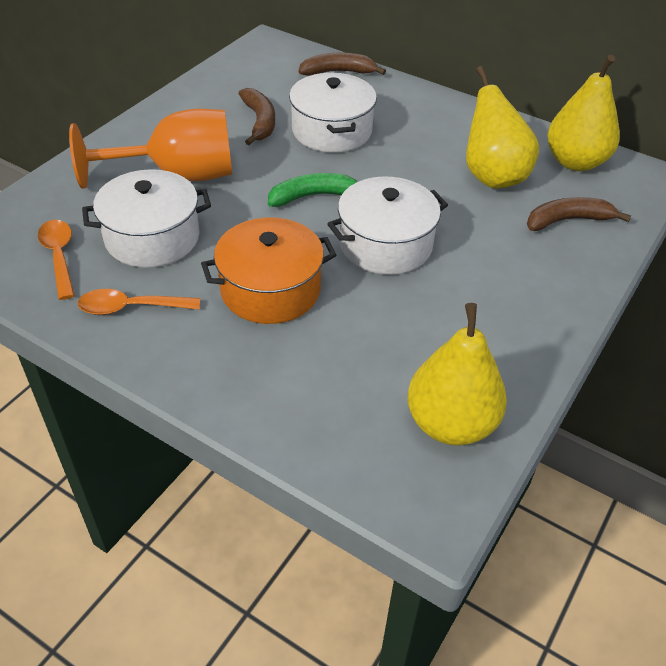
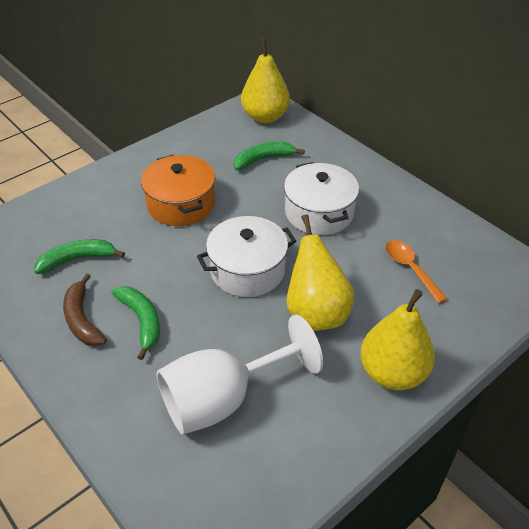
brown banana: [238,88,275,145] [298,53,386,76] [527,197,631,231] = 3 -> [63,273,107,346] = 1
green banana: [268,173,357,207] = 1 -> [34,239,125,274] [111,286,160,360] [234,142,305,171] = 3
orange goblet: [69,109,232,189] = 1 -> none = 0
orange spoon: [38,220,75,300] [77,289,200,315] = 2 -> [386,240,447,304] = 1
white goblet: none = 0 -> [156,314,323,435] = 1
white pot: [82,169,211,268] [289,73,377,153] [327,176,448,275] = 3 -> [197,216,296,297] [284,162,359,235] = 2

